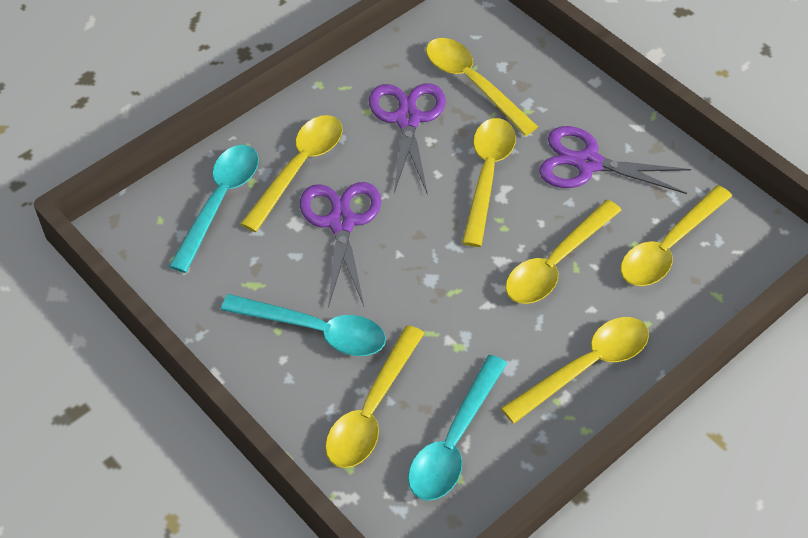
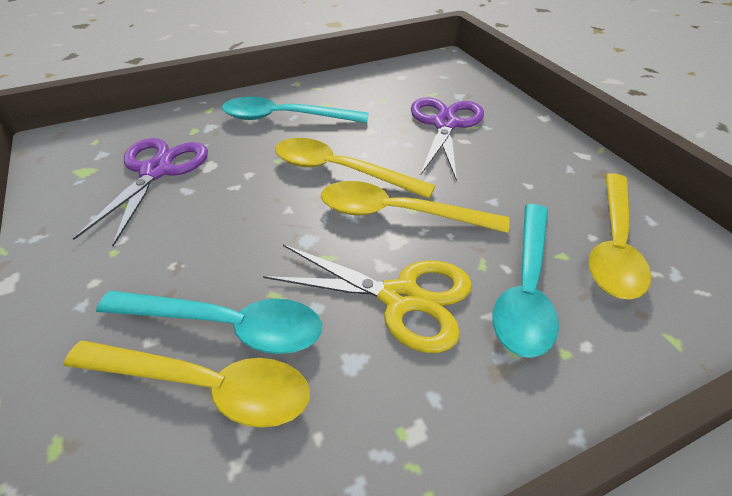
purple scissors: [300,182,381,308] [369,83,446,195] [539,126,691,194] = 3 -> [73,138,208,247] [411,97,484,181] = 2
yellow scissors: none = 0 -> [263,245,472,353] = 1
yellow spoon: [241,115,343,232] [325,325,425,468] [426,38,538,136] [462,118,516,247] [501,317,649,424] [506,200,621,304] [621,185,732,286] = 7 -> [64,341,310,428] [275,138,435,199] [321,181,509,233] [589,173,651,300] = 4

